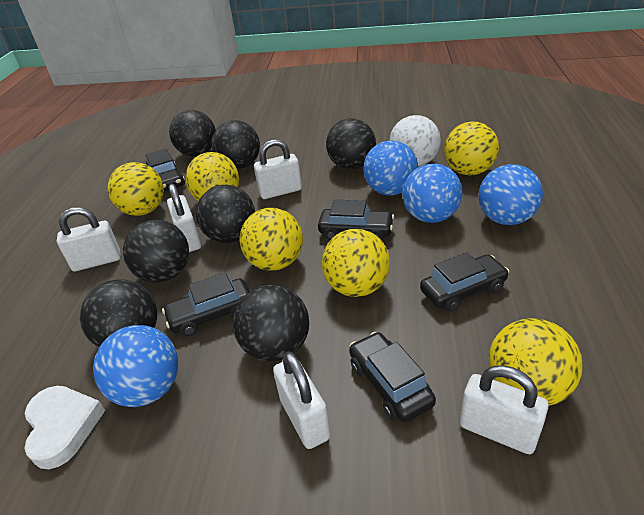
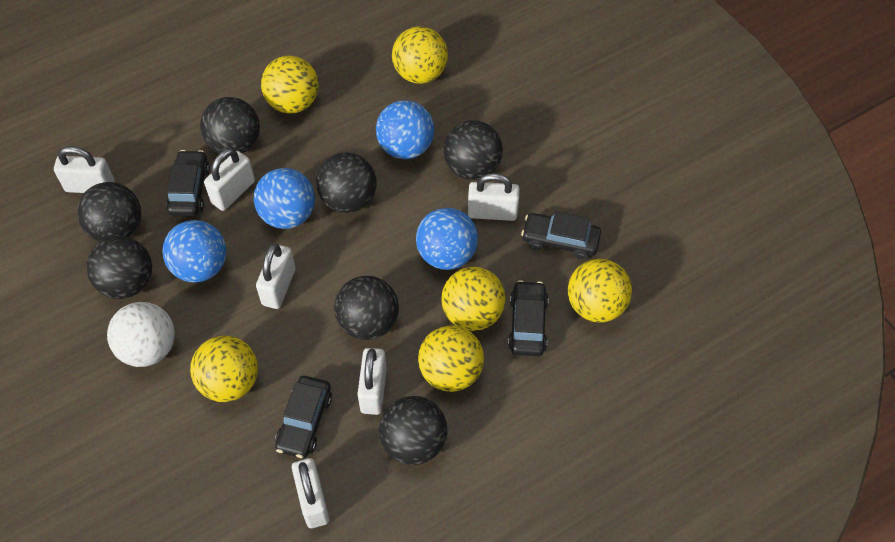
black car: [146,148,185,191] [162,272,250,336] [318,200,394,240] [349,332,436,423] [420,252,509,312] = 5 -> [166,150,210,217] [275,376,332,458] [508,280,549,356] [521,212,601,260] = 4
white heart: [24,386,105,469] = 1 -> none = 0
white padlock: [57,207,121,271] [167,183,201,252] [254,139,302,199] [273,351,330,449] [460,365,549,454] = 5 -> [54,146,115,193] [204,148,255,211] [256,243,296,309] [292,458,329,528] [357,348,387,415] [468,173,520,221] = 6

